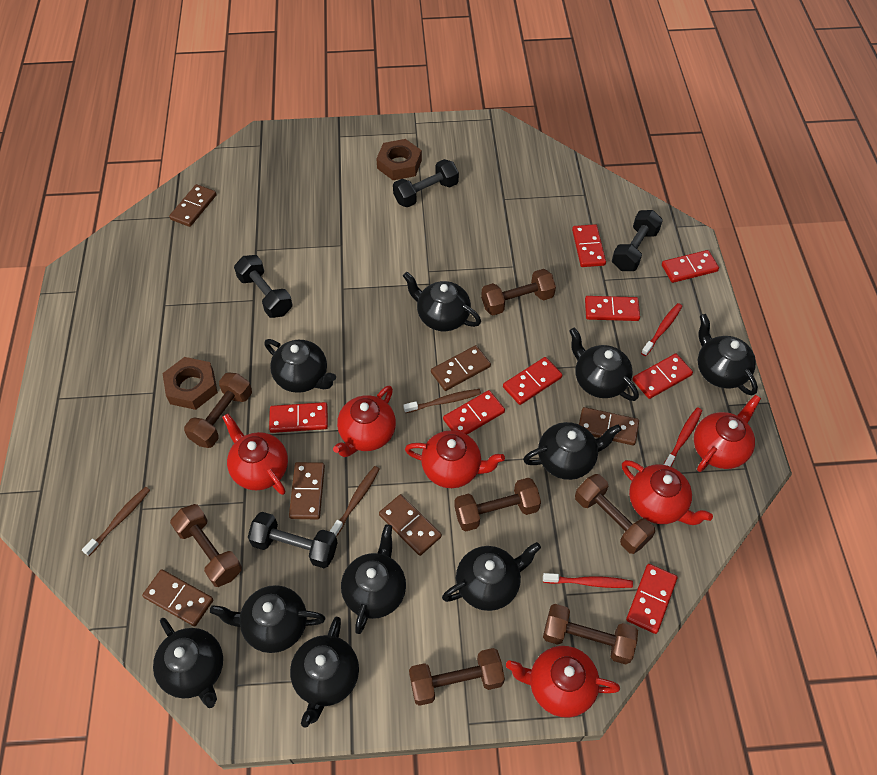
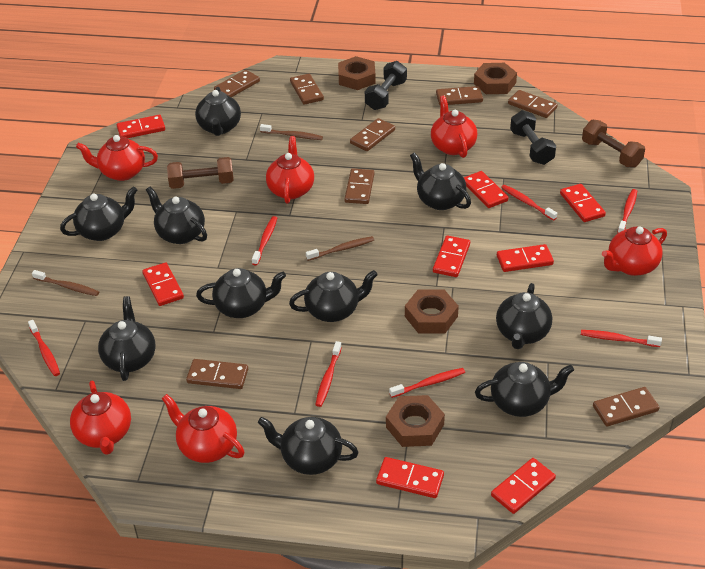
black dumbbell: [234,255,292,318] [248,512,338,568] [393,159,459,207] [612,210,663,271] = 4 -> [365,61,407,110] [510,110,556,165] = 2
brown domino: [142,569,213,626] [169,184,217,227] [289,462,325,519] [379,494,442,556] [431,345,491,391] [579,407,639,445] = 6 -> [186,359,248,389] [214,70,260,97] [290,74,324,105] [344,169,374,204] [350,118,395,151] [436,86,483,106] [508,90,557,118] [593,387,660,426] = 8
brown dumbbell: [170,504,242,587] [184,373,252,448] [409,648,505,706] [454,478,541,531] [481,269,556,315] [543,604,638,665] [575,474,655,554] = 7 -> [167,157,234,189] [582,120,645,168] = 2
brown nut: [162,357,218,410] [376,139,422,180] = 2 -> [338,56,376,90] [386,395,445,447] [405,289,459,333] [474,63,517,94] = 4
red toothbrush: [543,573,633,588] [641,303,682,356] [663,407,702,467] = 3 -> [28,320,60,376] [252,216,277,266] [315,341,342,407] [389,368,465,398] [501,185,557,221] [581,330,662,347] [617,189,637,233] = 7

